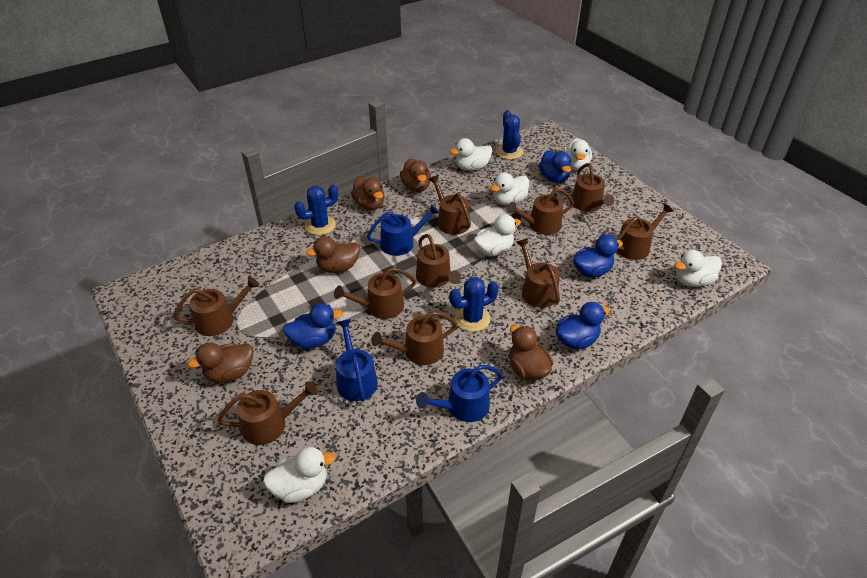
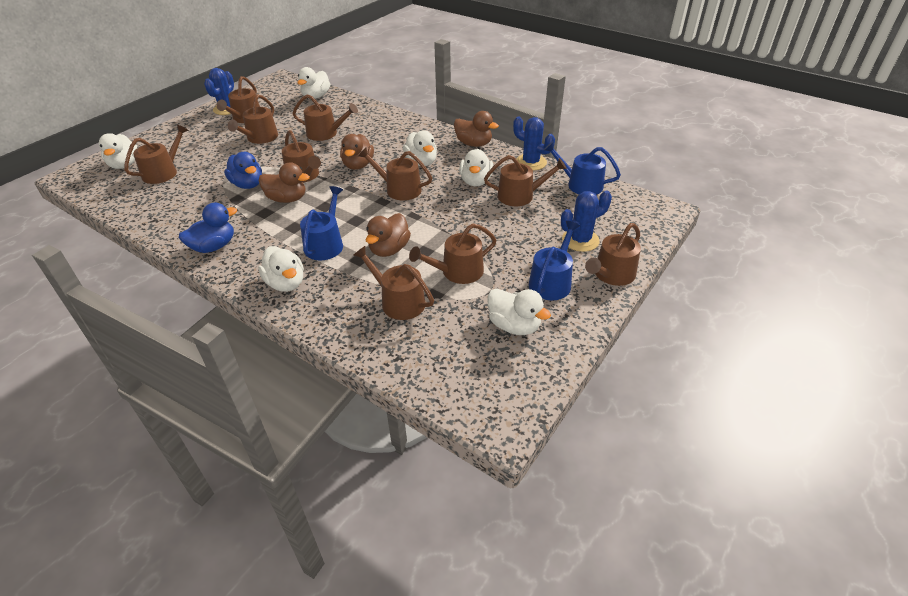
blue duck: [283,303,343,349] [539,150,571,183] [556,302,610,349] [573,235,623,277] = 4 -> [179,203,237,253] [224,152,262,189] = 2
brown duck: [187,343,253,383] [306,236,360,273] [351,177,384,210] [400,158,431,192] [509,325,553,381] = 5 -> [259,162,310,203] [340,134,374,170] [366,213,411,257] [454,111,499,147] = 4

